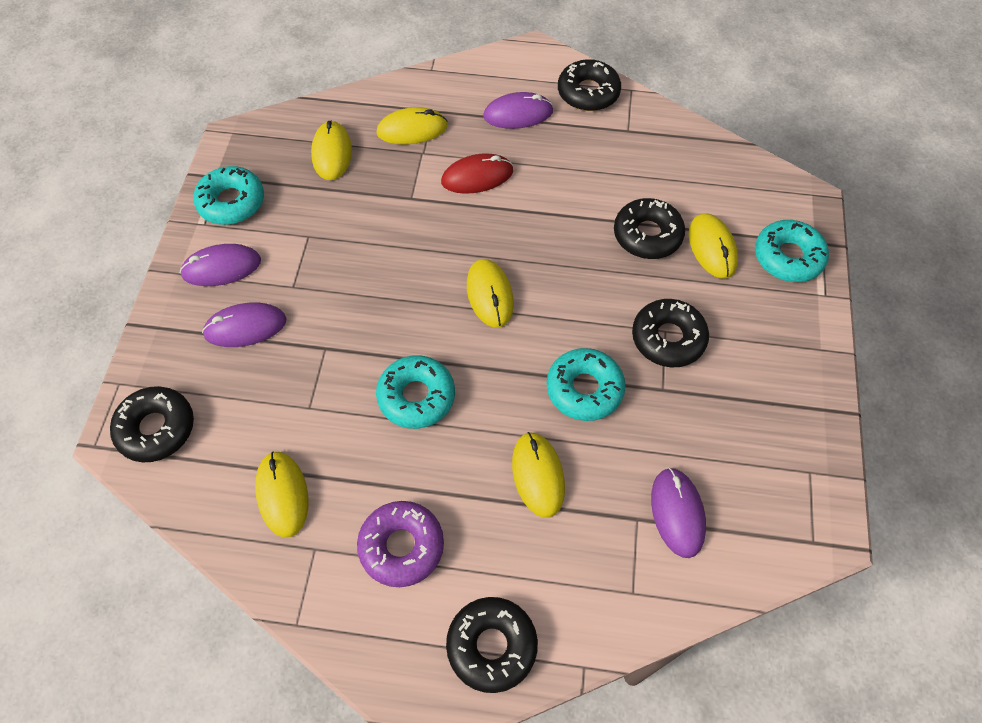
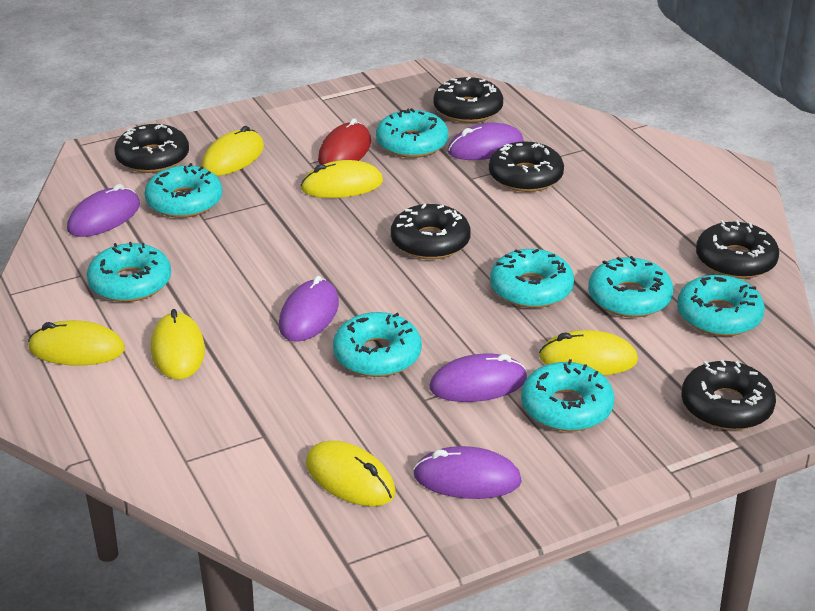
black donut: [110,386,194,462] [446,597,538,693] [558,59,621,111] [614,198,685,259] [632,299,709,367] = 5 -> [114,124,189,173] [391,204,471,259] [433,77,503,123] [489,141,564,192] [681,360,776,430] [696,220,779,279] = 6
purple donut: [357,501,444,587] = 1 -> none = 0
purple mouse: [180,244,261,286] [202,302,286,347] [483,92,554,129] [651,467,706,558] = 4 -> [67,184,140,237] [279,276,339,342] [413,446,522,499] [430,354,527,402] [448,123,524,160] = 5
turquoise donut: [193,166,264,225] [376,355,455,429] [547,348,626,421] [755,220,829,282] = 4 -> [87,242,171,302] [145,163,222,218] [333,312,422,377] [376,108,449,158] [490,249,574,308] [521,359,614,431] [588,256,673,318] [677,275,765,336] = 8

